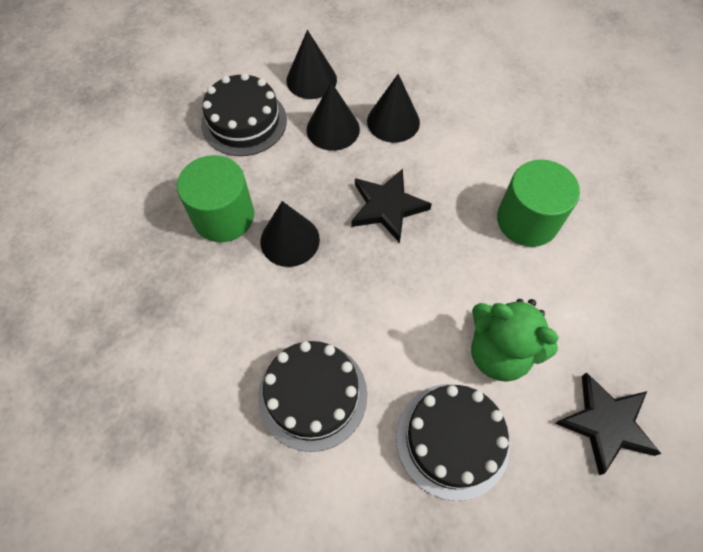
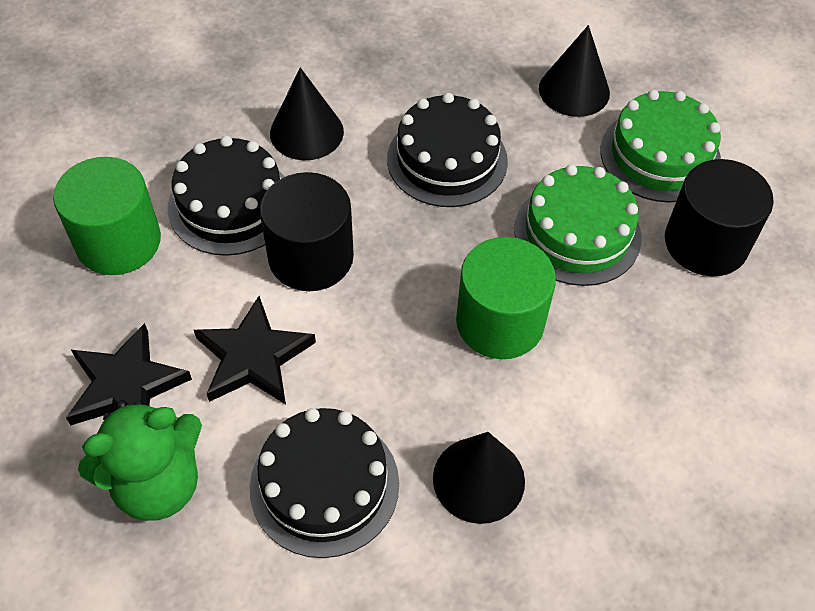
black cone: [260,201,320,267] [286,30,337,99] [307,82,360,151] [367,74,420,143] = 4 -> [270,68,344,160] [433,432,525,524] [539,25,610,117] = 3
black cylinder: none = 0 -> [260,172,354,291] [665,159,774,276] = 2
green cake: none = 0 -> [514,164,642,286] [600,90,721,203] = 2

